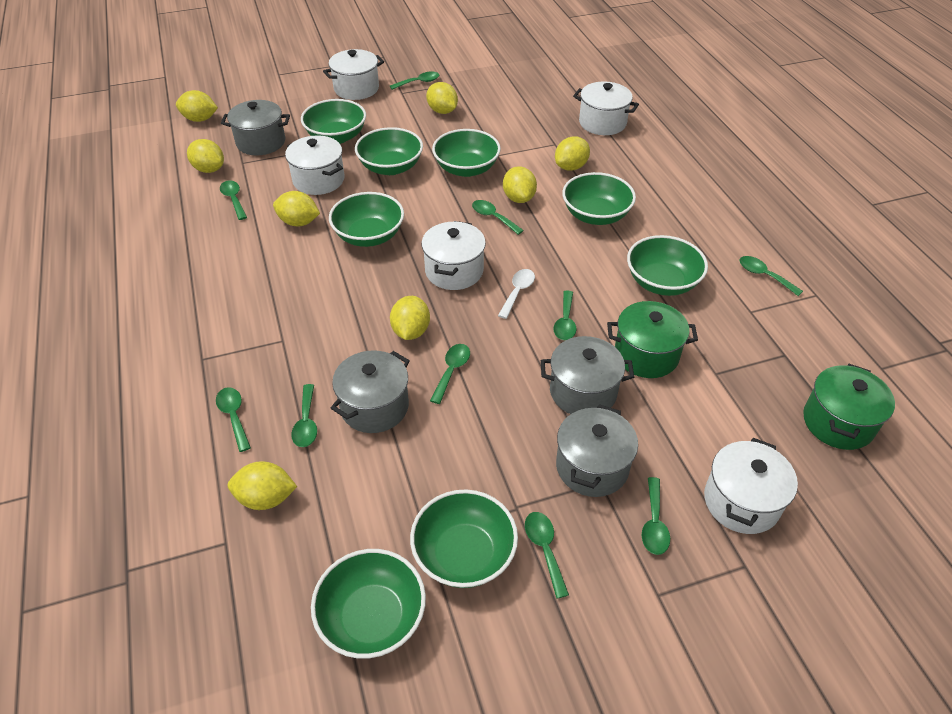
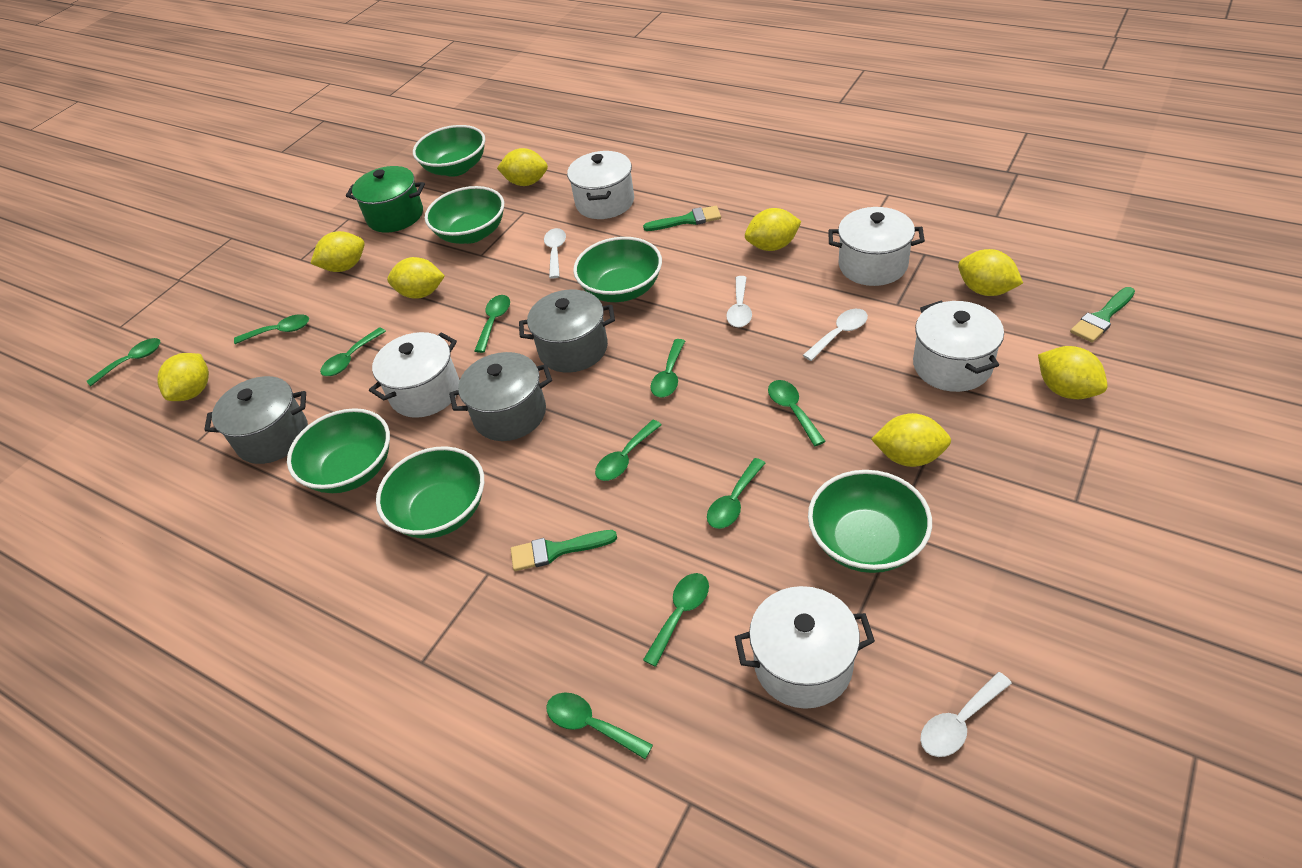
green bowl: [301,99,366,144] [311,549,426,659] [329,192,404,247] [355,127,423,175] [410,490,518,588] [432,129,501,177] [562,172,636,225] [627,235,708,296] = 8 -> [287,408,390,493] [376,446,484,538] [413,125,485,177] [425,186,504,244] [573,237,662,302] [808,470,932,573] = 6
green brush: none = 0 -> [511,530,617,571] [643,206,721,231] [1070,287,1135,343] = 3
green pot: [607,301,698,378] [803,364,895,450] = 2 -> [346,166,425,233] = 1
grey pot: [221,100,290,156] [331,350,410,433] [541,336,634,414] [556,404,638,497] = 4 -> [204,376,308,464] [449,352,552,441] [519,289,615,373] = 3
white spoon: [498,269,535,319] = 1 -> [544,228,566,278] [726,276,752,327] [803,309,868,361] [920,672,1012,757] = 4

